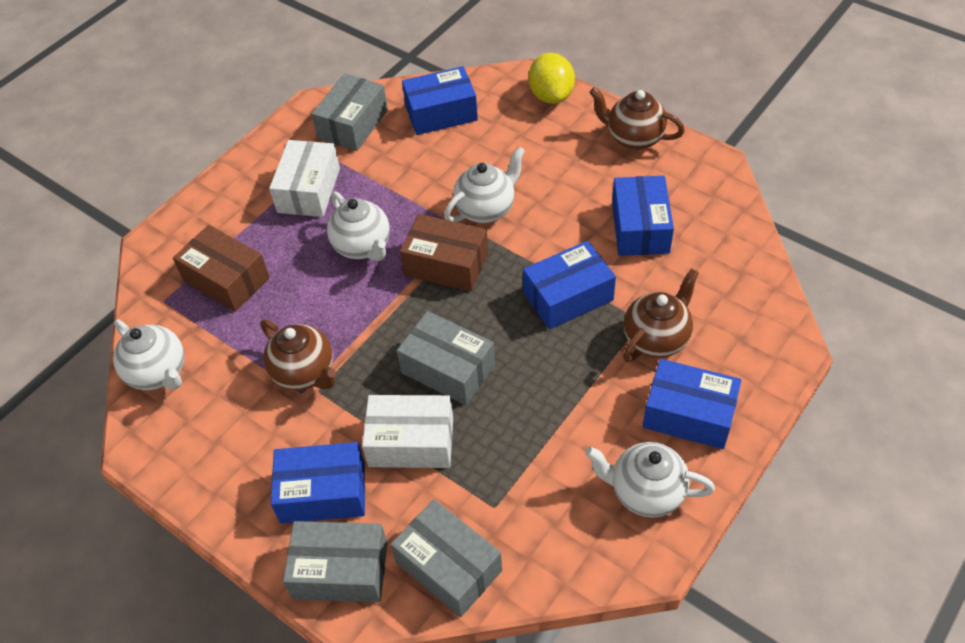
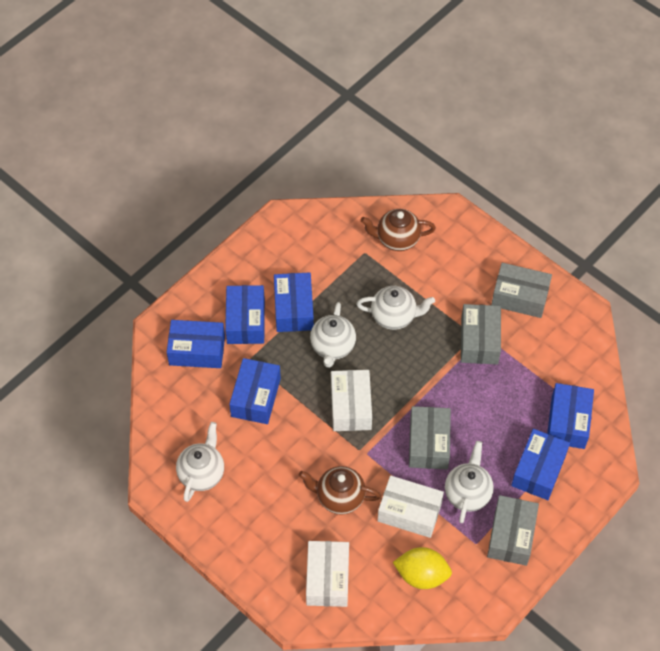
blue box: [271,442,365,524] [402,66,478,135] [523,241,616,330] [612,176,674,256] [643,359,742,449] = 5 -> [167,320,225,368] [225,285,265,344] [229,358,281,424] [274,272,314,332] [511,429,570,500] [547,383,594,449] = 6
brown box: [173,225,270,312] [400,214,488,292] = 2 -> none = 0
brown teapot: [260,319,336,390] [589,87,685,150] [623,269,699,362] = 3 -> [299,466,381,515] [361,209,436,251] = 2
white box: [269,140,340,217] [362,395,453,468] = 2 -> [306,541,349,607] [331,370,372,431] [378,475,444,538] = 3

